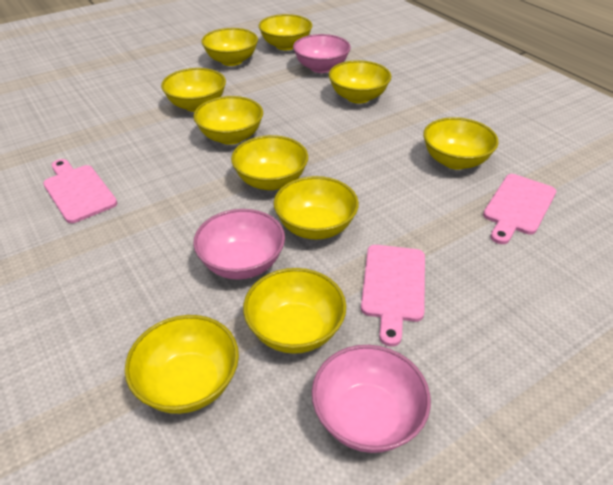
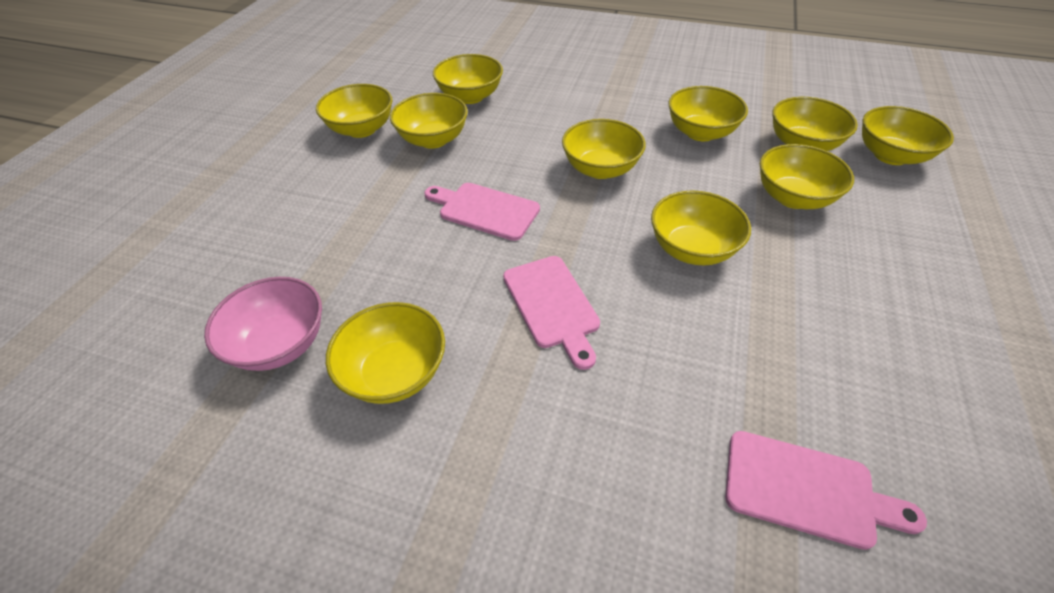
pink bowl: [193,209,285,279] [293,34,351,73] [312,345,431,453] = 3 -> [204,277,322,371] = 1

